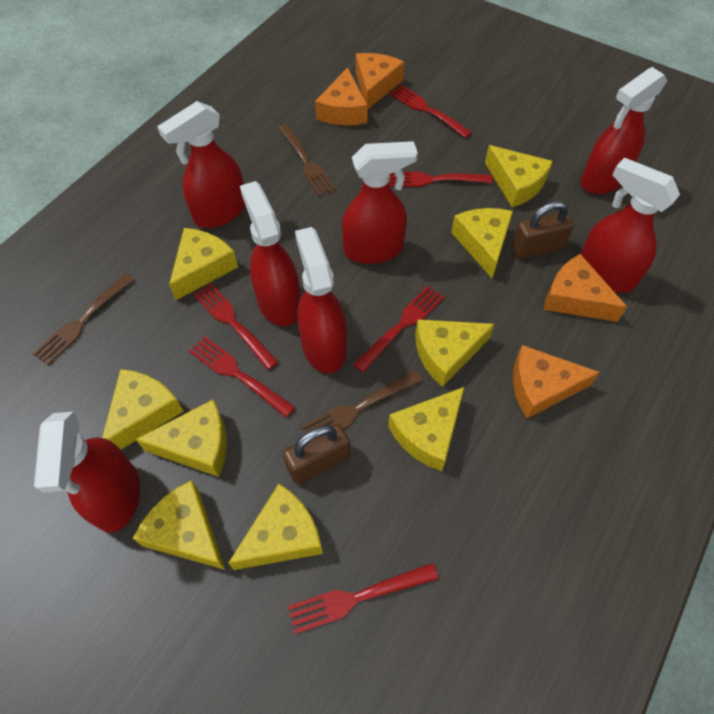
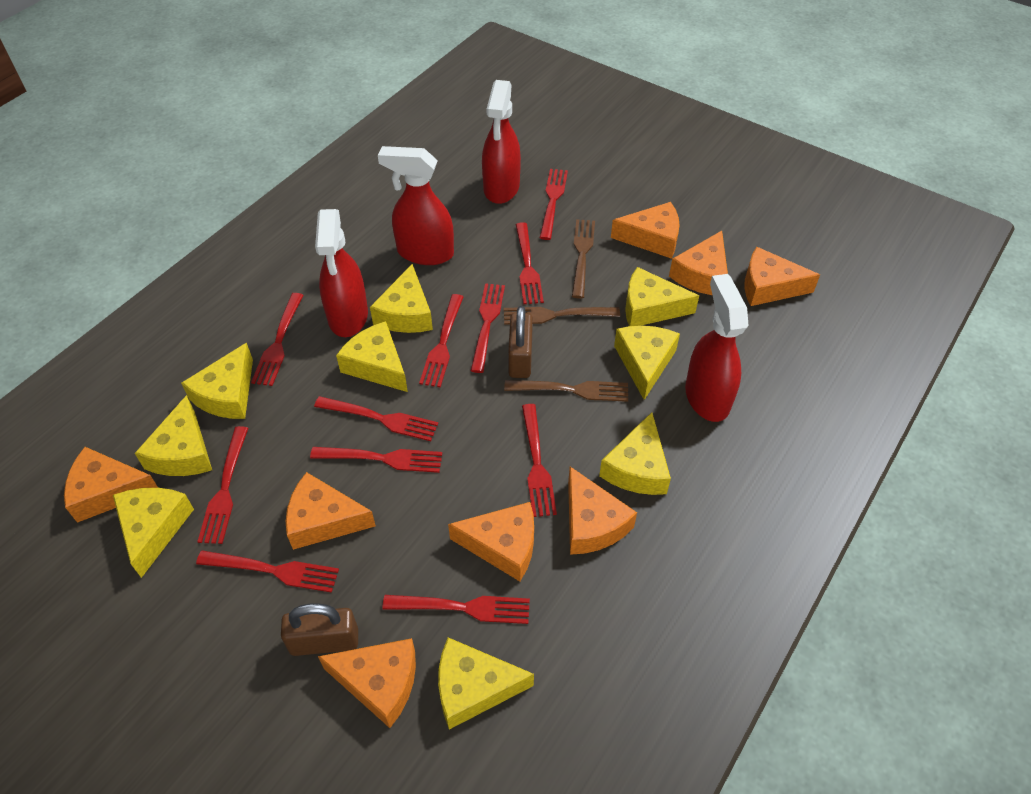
orange cheese: [315,68,368,126] [356,53,404,109] [513,345,600,418] [544,254,627,322] = 4 -> [64,447,158,523] [286,472,376,550] [318,638,416,728] [448,502,534,581] [568,467,637,555] [611,202,680,259] [669,231,728,295] [744,247,820,306] = 8
red fork: [189,336,295,417] [194,283,279,370] [288,563,439,634] [353,286,444,373] [389,85,472,138] [389,172,493,187] = 6 -> [196,550,339,593] [197,426,248,544] [251,293,303,386] [310,447,442,473] [314,396,439,441] [382,595,530,624] [419,294,464,387] [471,283,505,373] [516,222,544,304] [522,404,557,517] [540,169,568,240] = 11
red spray bottle: [34,411,140,533] [157,101,245,228] [240,181,300,326] [295,227,347,373] [342,141,418,264] [581,67,667,194] [581,157,680,293] = 7 -> [315,209,368,337] [378,146,454,265] [482,80,521,204] [685,274,748,422] = 4

